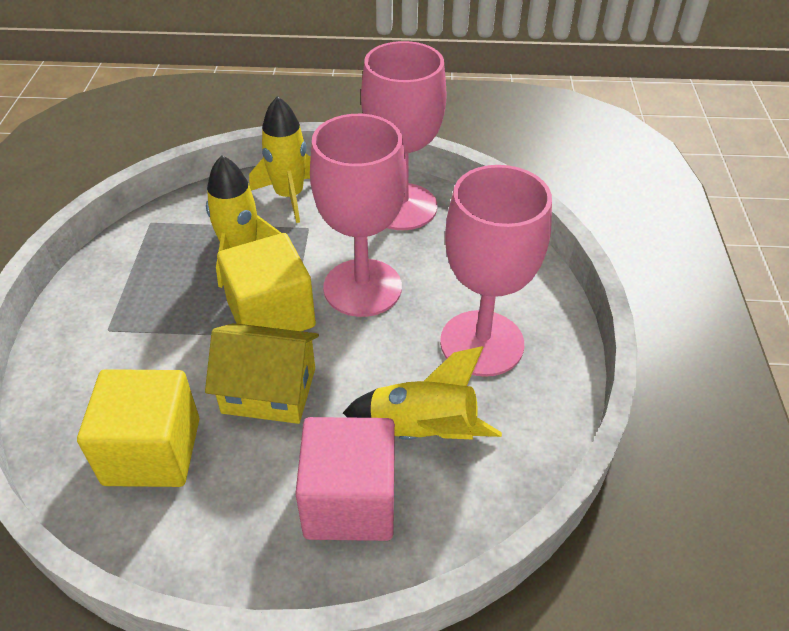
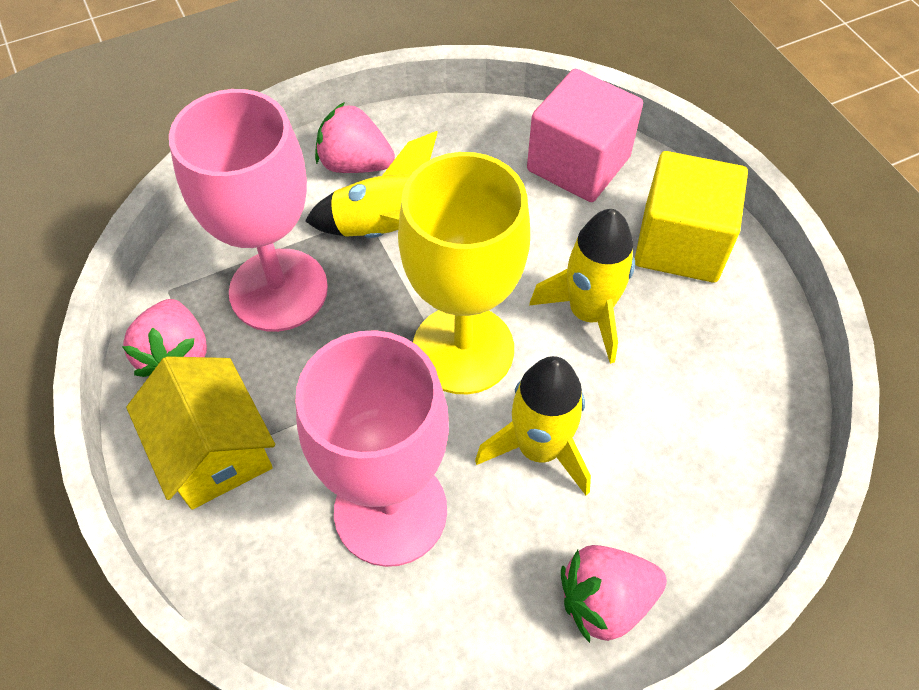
pink goblet: [310,114,407,317] [361,41,447,230] [440,165,552,377] = 3 -> [169,89,328,332] [296,330,449,567] = 2
pink strawberry: none = 0 -> [123,299,207,377] [315,102,395,173] [561,545,667,643] = 3
yellow cube: [77,369,199,487] [217,233,316,331] = 2 -> [635,151,748,282] = 1
yellow goblet: none = 0 -> [398,152,530,394] = 1

